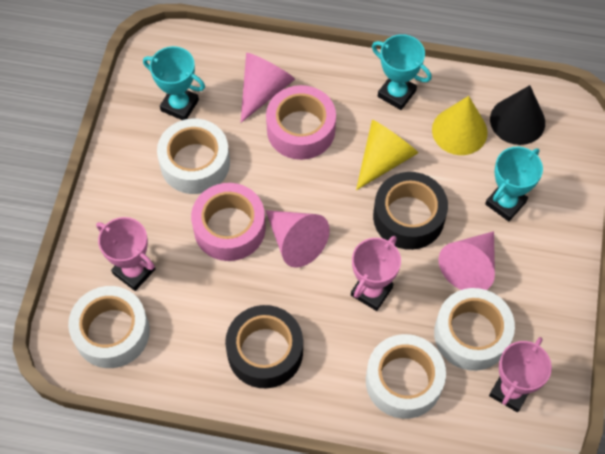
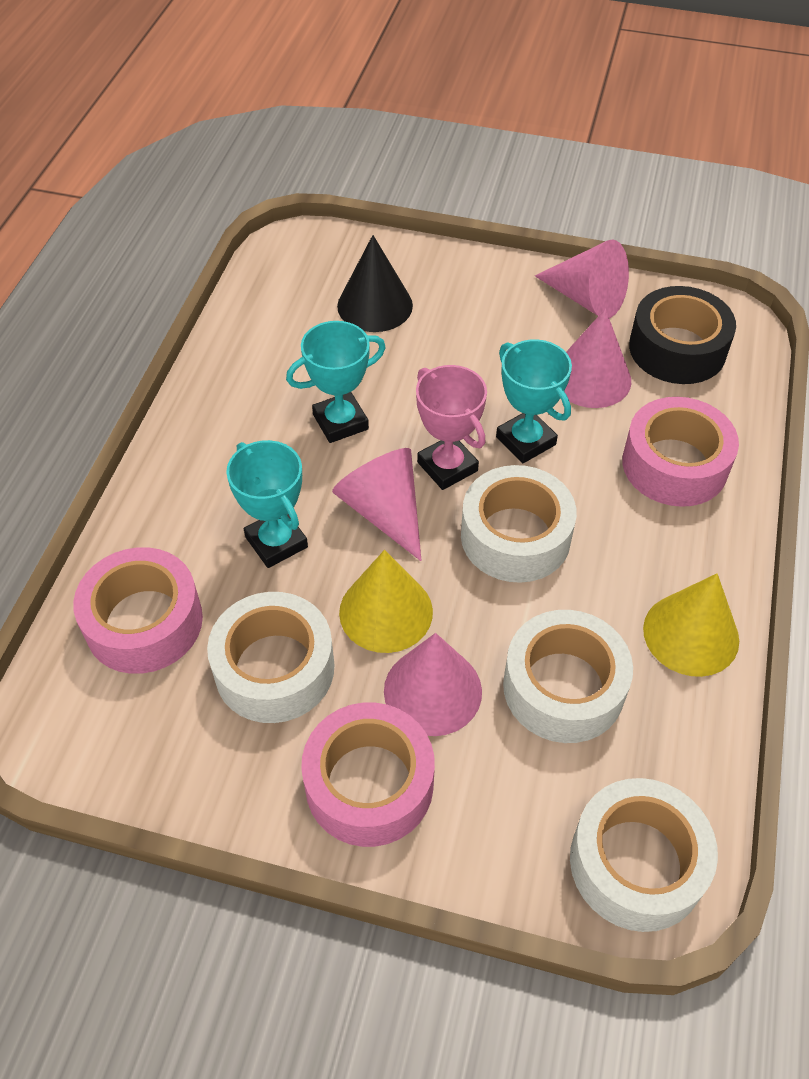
black tape: [225,305,303,388] [373,172,448,250] = 2 -> [629,286,736,384] = 1
pink cone: [241,53,295,123] [265,210,330,268] [438,231,495,290] = 3 -> [332,448,422,561] [384,633,482,736] [535,239,629,318] [564,309,631,408] = 4
pink tape: [191,183,266,261] [266,85,336,160] = 2 -> [73,547,203,674] [301,702,435,847] [622,397,739,507] = 3
pink trophy: [96,217,155,291] [351,236,401,311] [489,337,552,412] = 3 -> [416,365,487,490] = 1

